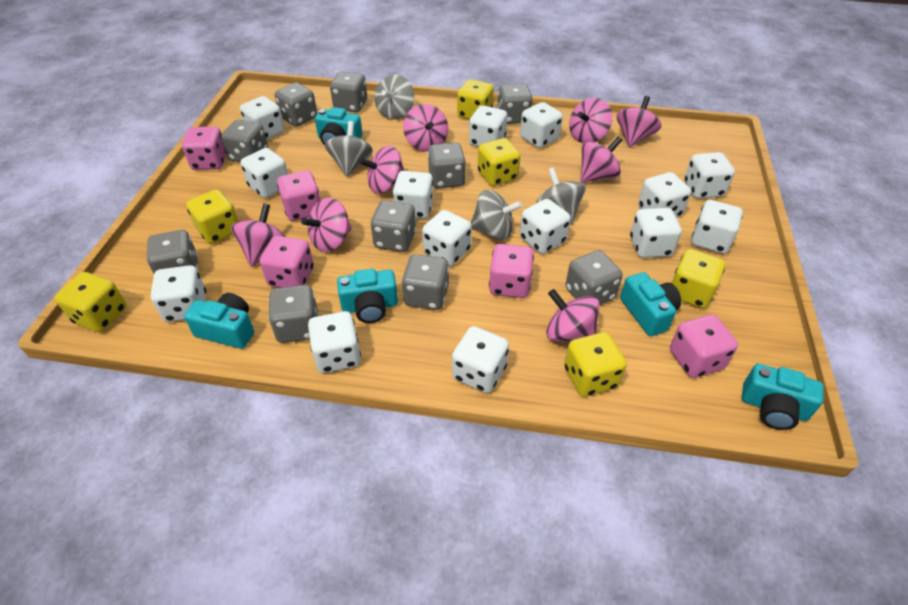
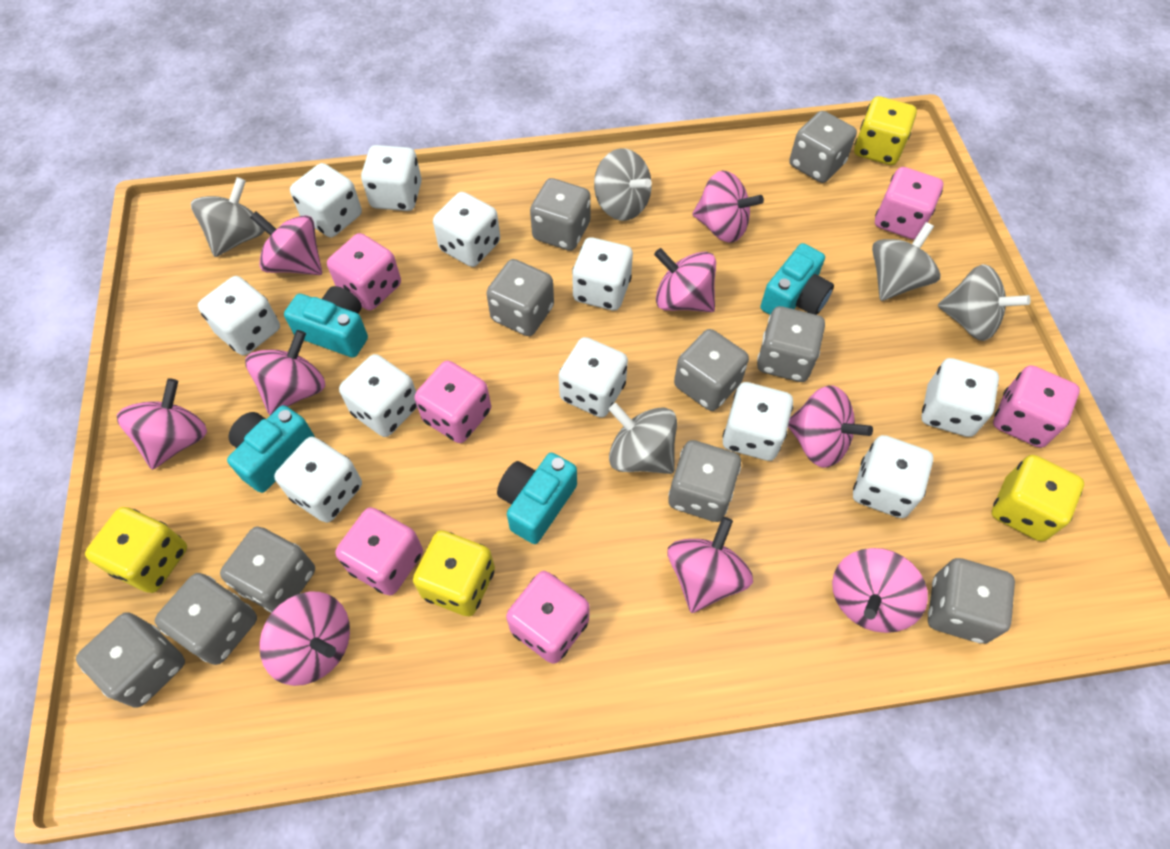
grey spinning top: [325,121,373,177] [375,74,414,120] [471,190,522,240] [536,167,586,226] = 4 -> [191,177,265,257] [594,148,652,221] [609,403,677,474] [872,222,941,301] [938,264,1031,341] = 5
pink dice: [182,127,226,170] [260,236,314,288] [277,170,320,221] [489,244,534,298] [670,315,738,378] = 5 -> [327,233,401,311] [335,507,423,596] [415,361,491,443] [506,571,590,664] [875,167,943,240] [993,365,1080,448] = 6
pink spinning top: [231,203,286,267] [301,197,352,252] [359,146,405,194] [403,104,448,151] [546,289,600,342] [569,98,612,143] [580,136,622,183] [617,96,662,147] = 8 -> [117,378,207,470] [245,330,325,415] [250,211,322,275] [259,592,350,686] [654,248,716,312] [668,517,753,613] [692,170,764,243] [788,385,873,468] [832,548,928,633] = 9
turquoise camera: [184,293,254,349] [315,107,362,145] [337,269,398,323] [620,272,681,336] [742,364,824,430] = 5 -> [227,405,315,493] [284,286,368,358] [497,452,577,544] [760,243,834,315] = 4
white dice: [150,265,206,322] [240,96,285,140] [241,148,288,198] [308,311,361,373] [392,171,433,219] [422,210,472,266] [452,326,509,393] [469,105,507,147] [520,102,563,148] [520,199,571,254] [630,208,682,258] [638,172,691,218] [684,152,735,199] [691,200,743,254] = 14 -> [198,276,280,355] [274,437,362,523] [290,163,362,237] [339,354,417,437] [361,145,422,211] [433,192,500,267] [559,337,628,418] [572,237,633,310] [722,382,793,461] [853,435,933,518] [921,358,999,437] = 11
yellow dice: [55,272,127,332] [186,190,239,244] [457,79,494,120] [478,138,521,186] [564,332,627,397] [672,249,725,308] = 6 -> [85,507,187,593] [413,530,495,616] [854,96,917,165] [992,455,1084,541] = 4

